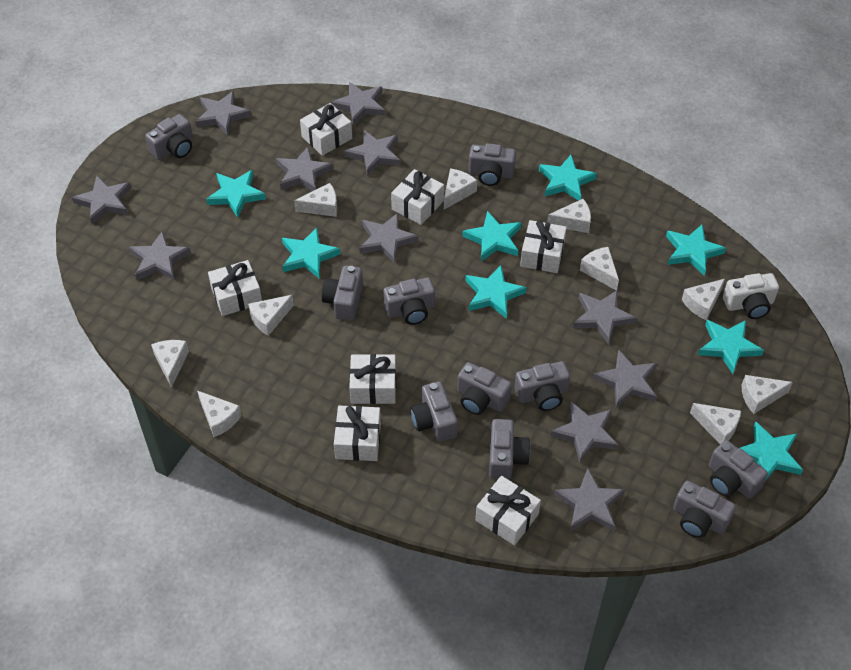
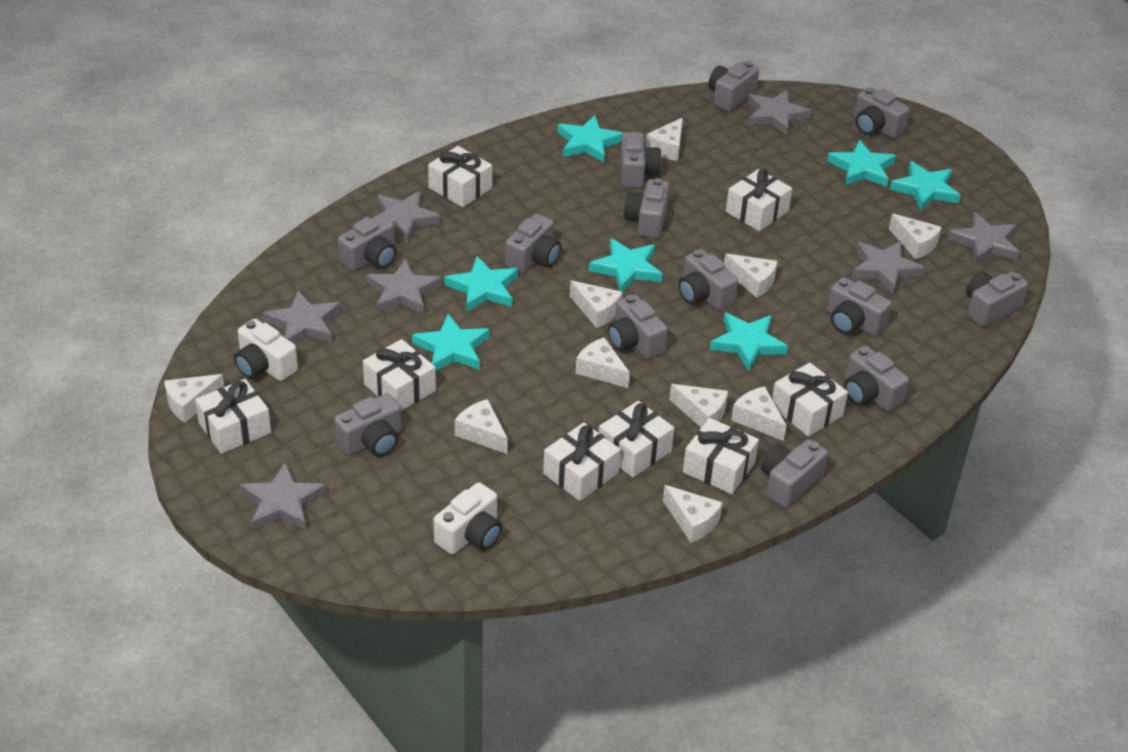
grey camera: [145,114,193,160] [322,266,363,321] [383,278,435,325] [410,381,458,442] [457,362,512,415] [469,143,516,186] [489,419,531,480] [514,361,570,411] [673,481,736,538] [709,440,768,499] = 10 -> [334,393,402,457] [338,214,397,271] [505,214,561,273] [608,295,668,359] [620,132,662,188] [623,178,670,238] [678,249,738,311] [708,61,759,111] [761,439,828,508] [827,277,892,336] [844,346,909,412] [854,87,910,138] [966,272,1028,327] = 13
grey star: [72,176,131,224] [129,231,191,281] [195,91,251,136] [276,147,333,191] [331,82,385,126] [344,130,400,176] [359,213,418,264] [550,402,618,463] [554,468,625,531] [573,290,637,344] [593,350,657,408] = 11 -> [240,462,327,530] [263,291,341,344] [366,259,441,314] [377,191,441,243] [748,90,812,135] [851,241,925,294] [948,212,1020,264] = 7
turquoise star: [206,170,266,218] [282,227,341,278] [462,211,521,261] [466,265,527,319] [539,155,597,201] [666,225,726,275] [698,320,764,374] [740,421,803,481] = 8 -> [412,314,490,371] [445,256,518,312] [557,115,623,162] [589,238,663,292] [710,313,788,371] [827,140,896,187] [890,161,961,211] = 7
white camera: [723,273,779,319] = 1 -> [234,319,298,381] [434,482,502,554] = 2
white gift: [208,260,262,316] [300,103,352,156] [334,406,381,461] [349,354,396,404] [391,169,444,225] [476,476,541,546] [520,220,567,273] = 7 -> [195,379,271,454] [363,339,436,411] [428,146,492,207] [543,423,621,501] [599,401,674,478] [683,418,759,494] [726,169,792,231] [772,362,848,437] = 8

